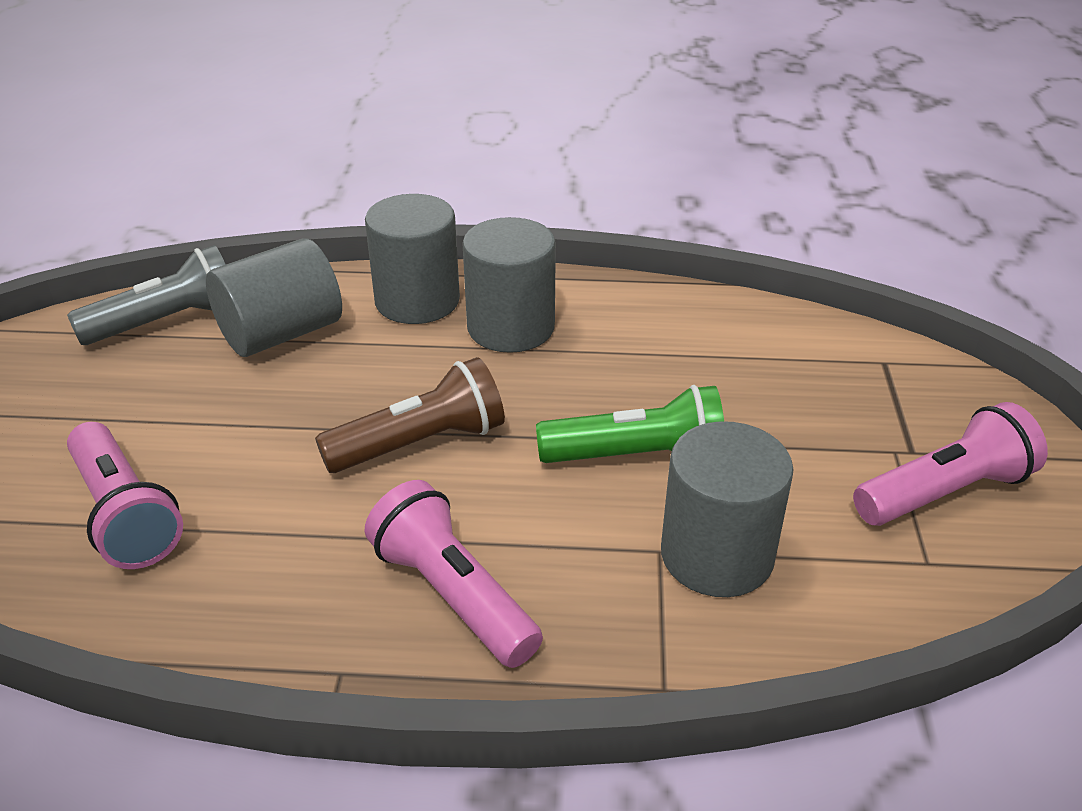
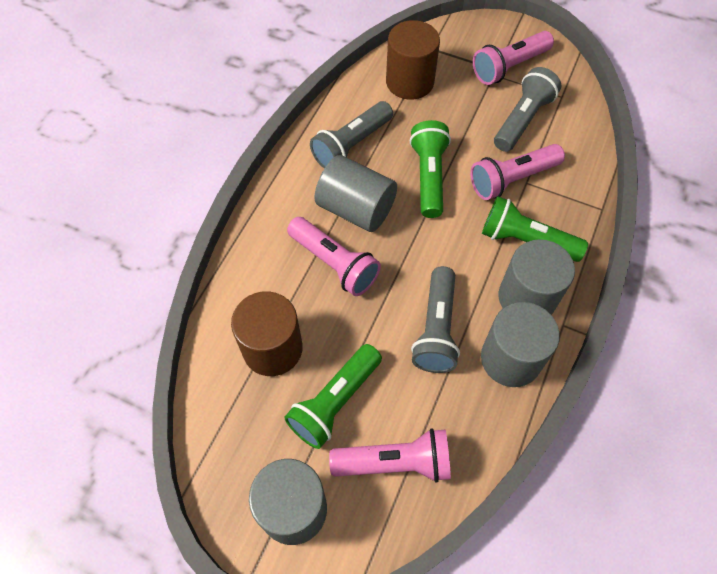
brown cylinder: none = 0 -> [231,291,303,376] [386,20,440,100] = 2
brown flashlight: [315,357,505,473] = 1 -> none = 0
green flashlight: [536,385,724,463] = 1 -> [284,344,382,449] [410,120,451,218] [482,196,588,262] = 3
grey flashlight: [67,245,226,345] = 1 -> [310,101,393,169] [411,266,460,373] [494,67,561,152] = 3
pink flashlight: [67,422,183,569] [365,480,543,668] [853,402,1048,526] = 3 -> [287,217,381,296] [329,428,451,483] [470,144,565,200] [473,31,554,85] = 4

